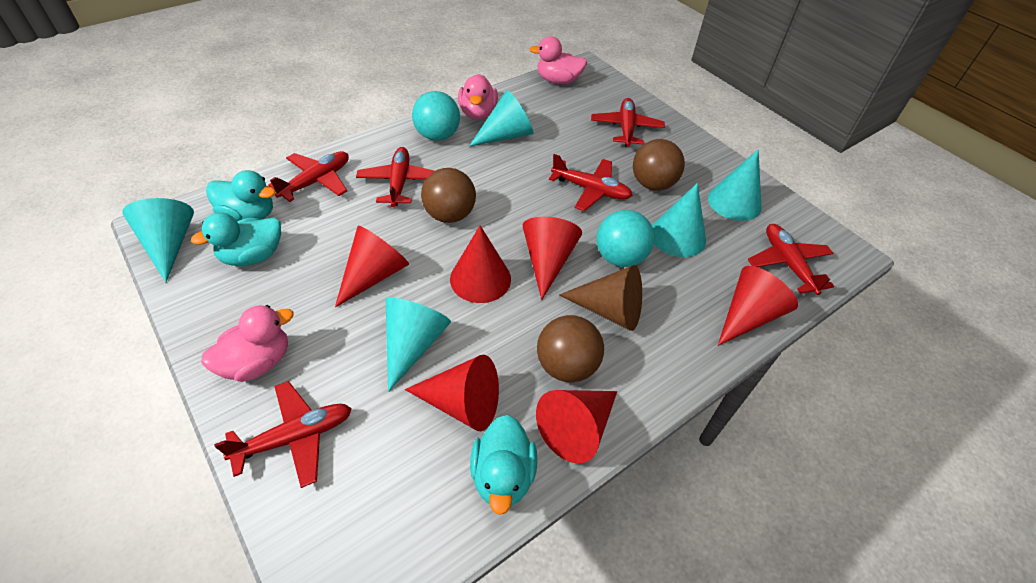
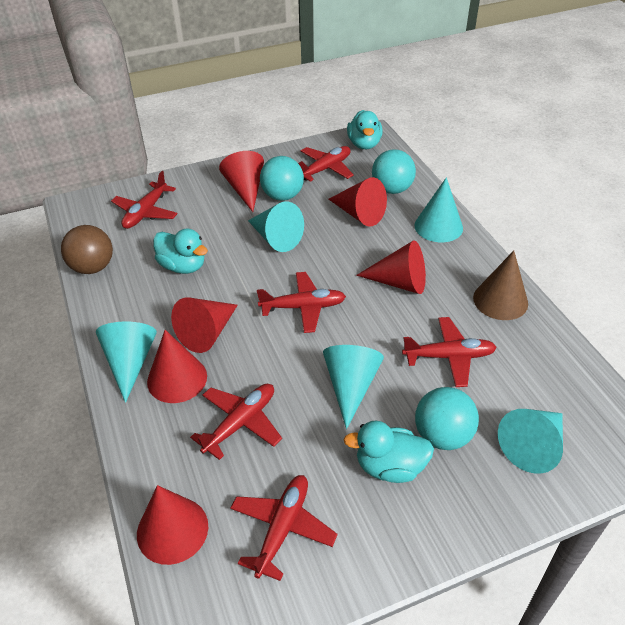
brown ball: [421,168,476,223] [537,315,604,382] [633,139,685,191] = 3 -> [61,225,113,274] = 1
pink duck: [201,305,294,382] [458,74,498,120] [530,36,587,85] = 3 -> none = 0
turquoise ball: [412,91,460,141] [597,210,655,267] = 2 -> [260,156,304,201] [372,149,416,194] [415,387,479,450] = 3

